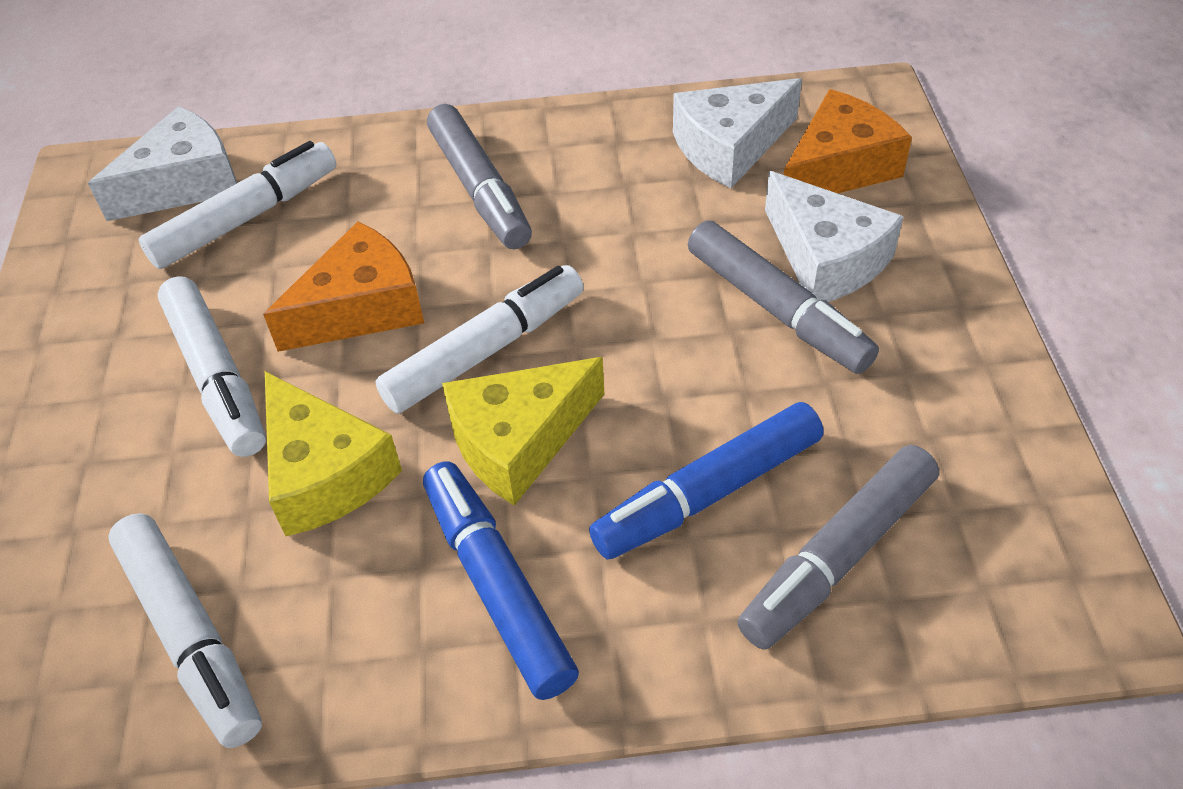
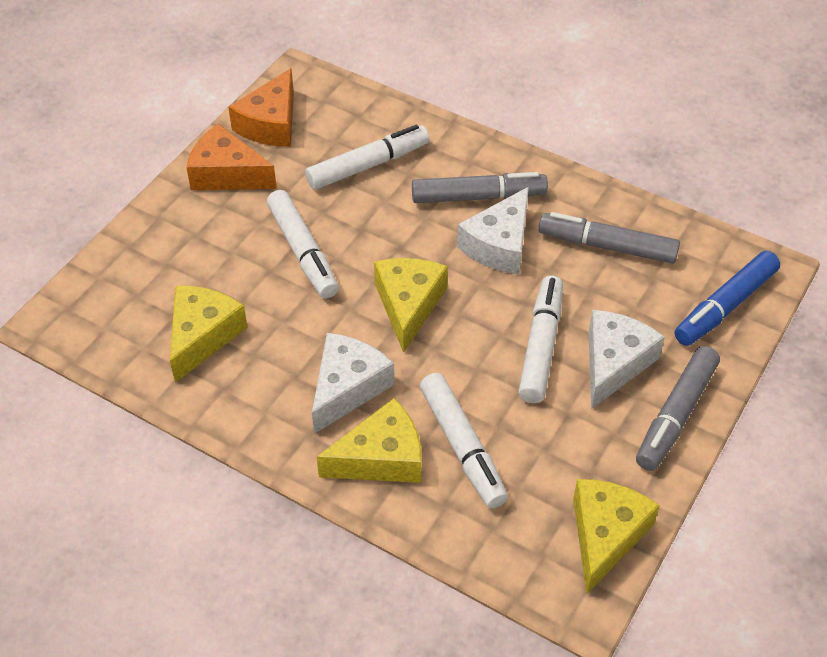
blue marker: [423,461,579,700] [589,402,824,559] = 2 -> [675,251,780,346] = 1
yellow cheese: [265,371,402,536] [442,357,604,506] = 2 -> [170,286,248,383] [317,398,422,483] [374,258,448,353] [573,479,660,594] = 4

